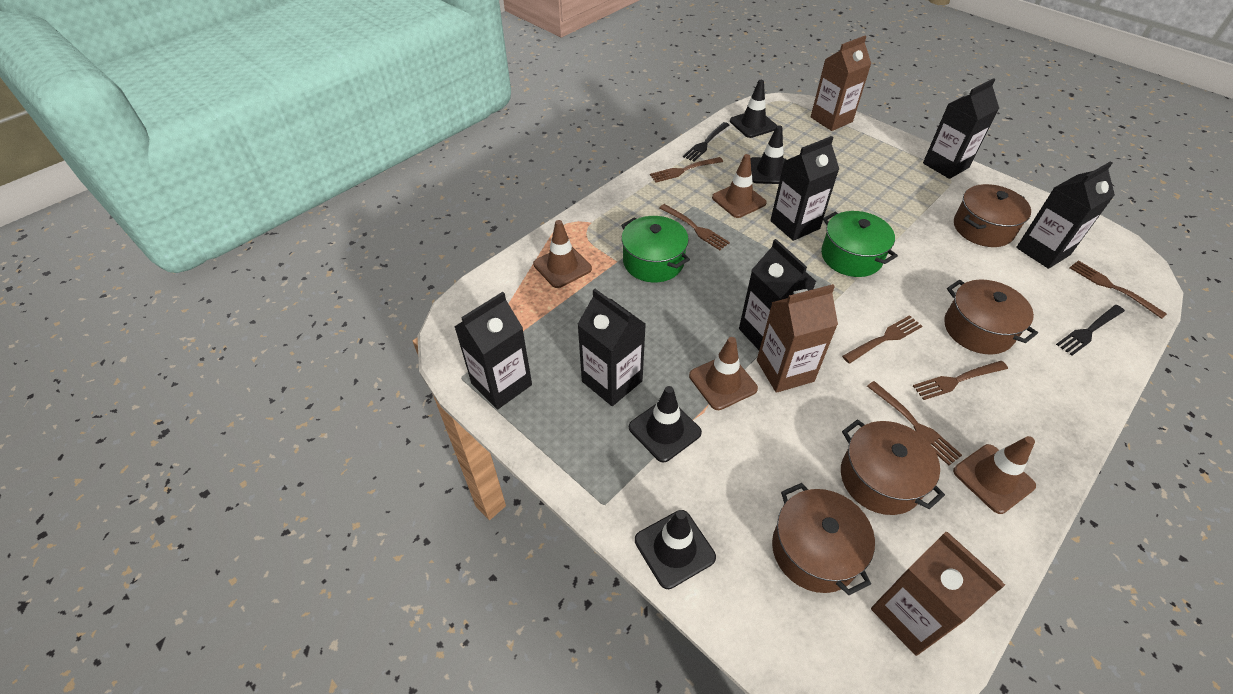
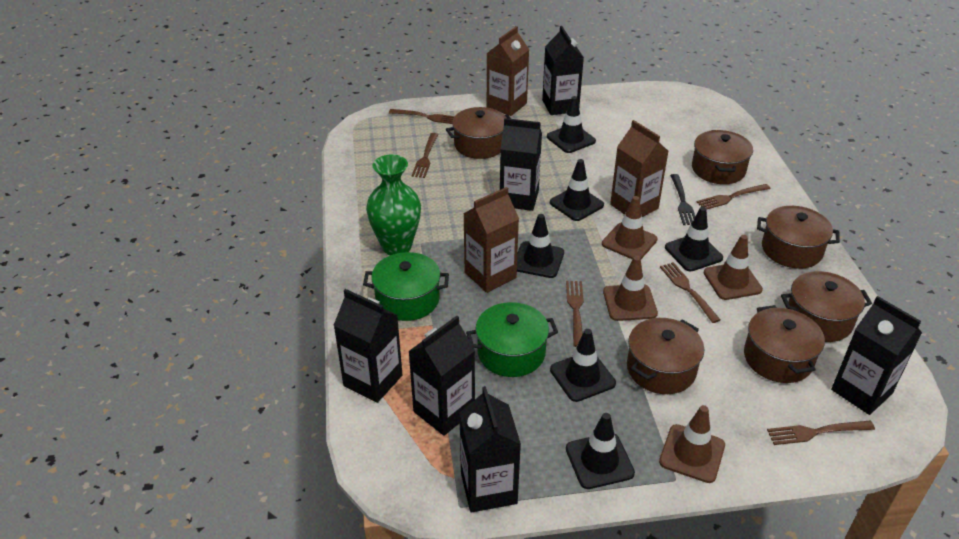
black fork: [683,122,729,162] [1056,305,1125,356] = 2 -> [670,174,695,225] = 1
black traffic cone: [629,386,702,462] [635,510,716,589] [730,80,777,138] [750,125,787,184] = 4 -> [517,214,564,278] [547,96,596,153] [550,159,604,221] [550,329,616,402] [566,413,635,489] [665,207,723,271] = 6
brown pot: [772,483,875,595] [841,419,945,515] [944,280,1038,355] [954,184,1031,247] = 4 -> [446,107,511,159] [627,318,704,394] [692,130,753,184] [744,305,825,383] [757,206,840,269] [781,271,872,342] = 6
green vase: none = 0 -> [366,155,421,255] = 1

